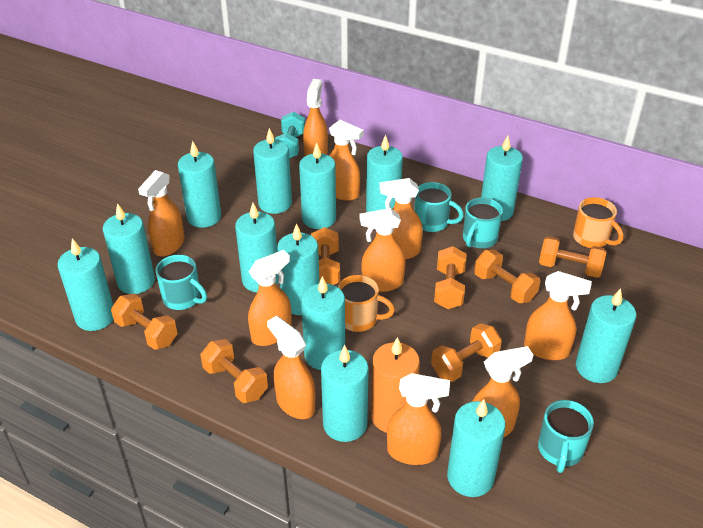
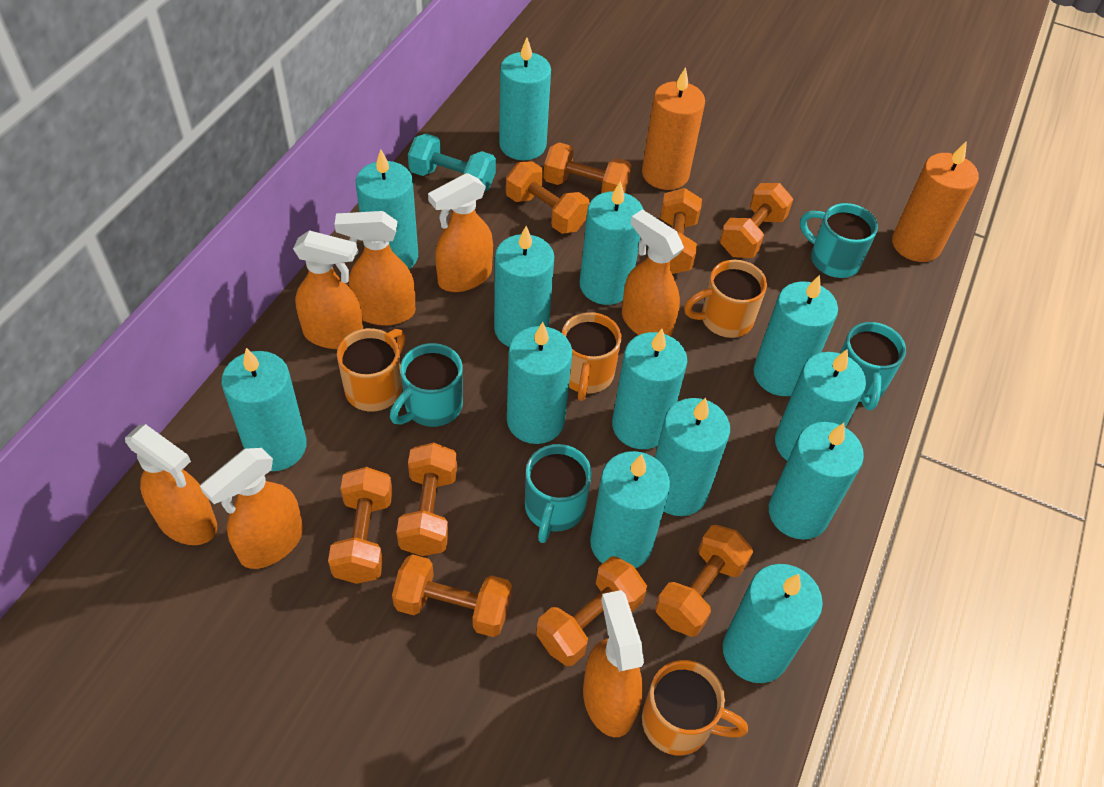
orange candle: [371,337,420,433] = 1 -> [642,67,705,190] [892,141,979,262] = 2
orange dumbbell: [111,294,178,350] [201,339,268,403] [311,227,340,285] [431,323,502,382] [434,246,466,309] [474,250,540,303] [539,236,606,278] = 7 -> [328,467,393,584] [392,554,512,637] [396,443,457,556] [506,161,590,234] [536,556,647,666] [543,142,632,193] [655,525,753,637] [660,188,702,274] [720,183,793,258] = 9
orange mug: [338,275,395,332] [573,197,623,248] = 2 -> [337,328,405,411] [562,312,621,401] [642,660,748,755] [684,260,767,338] = 4
orange spray bottle: [138,170,184,257] [248,250,292,346] [267,316,315,419] [303,79,328,157] [329,120,364,201] [360,208,405,292] [379,178,423,260] [387,373,450,465] [472,346,533,438] [524,271,592,360] = 10 -> [125,424,217,545] [200,448,303,569] [293,230,363,349] [334,211,415,326] [428,173,493,292] [583,590,644,737] [622,210,684,336] = 7

